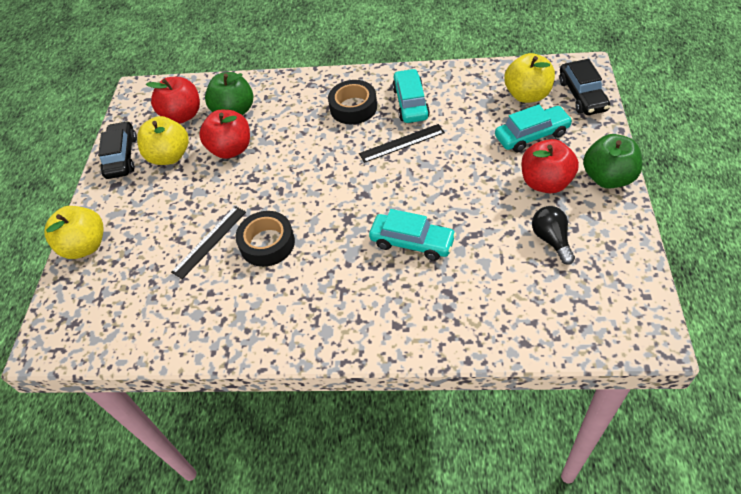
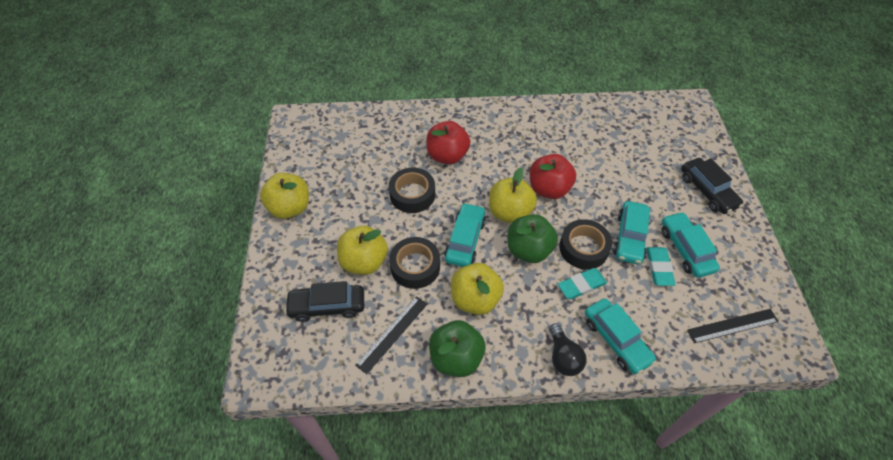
black tape: [235,211,295,267] [328,80,377,124] = 2 -> [389,168,435,213] [389,237,440,289] [559,219,612,269] = 3
red apple: [146,77,200,124] [199,110,250,159] [522,139,579,193] = 3 -> [426,121,470,164] [530,154,576,199] = 2
turquoise car: [369,209,457,261] [392,69,430,123] [495,104,573,153] = 3 -> [444,203,486,267] [585,298,657,374] [613,201,650,264] [662,212,720,278] = 4
turquoise eraser: none = 0 -> [558,268,607,300] [646,247,676,286] = 2
yellow apple: [44,206,103,259] [137,116,189,165] [504,53,555,103] = 3 -> [260,173,309,219] [337,226,388,275] [451,263,504,315] [489,168,537,223] = 4

